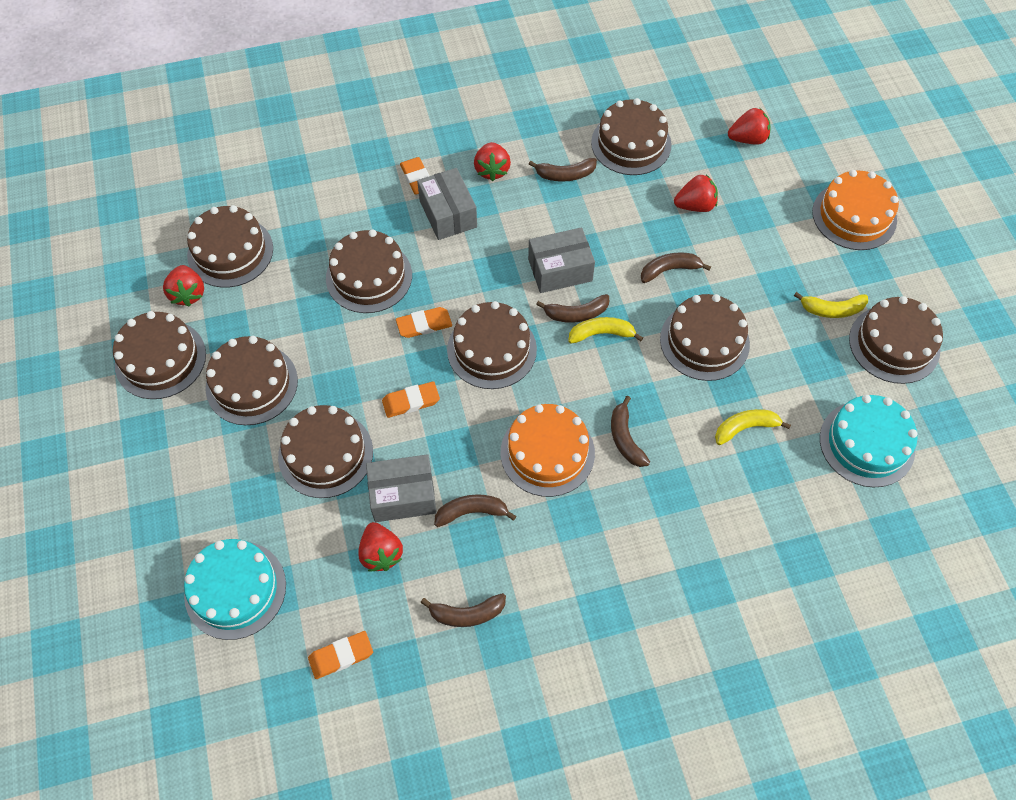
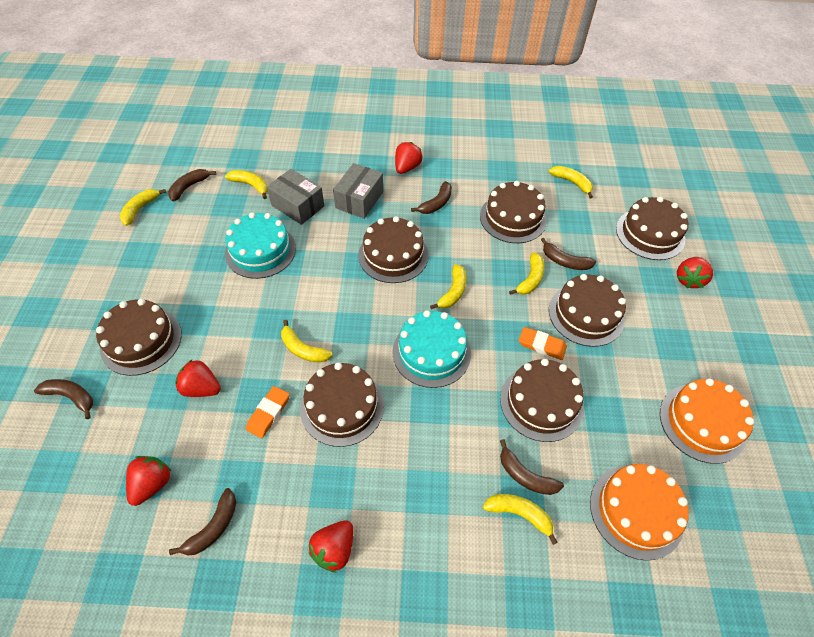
brown cake: [113,311,206,399] [187,205,273,288] [206,336,298,425] [278,405,373,498] [326,229,412,313] [447,301,537,389] [591,98,672,175] [660,294,750,381] [849,296,943,384] = 9 -> [96,299,182,376] [300,363,384,447] [358,216,429,283] [480,181,547,243] [500,359,584,442] [549,274,626,347] [616,197,688,260] = 7
grey box: [366,454,437,522] [417,168,477,240] [528,227,595,293] = 3 -> [267,169,324,225] [333,163,383,219] = 2
orange eraser: [308,631,373,679] [382,381,440,418] [396,307,452,338] [400,157,429,195] = 4 -> [246,386,290,438] [519,327,567,360] = 2
yellow banana: [568,317,643,343] [715,409,791,445] [794,292,868,318] = 3 -> [120,189,166,226] [225,170,268,199] [281,320,333,363] [430,264,466,309] [483,494,558,545] [509,252,545,295] [549,166,593,198] = 7

